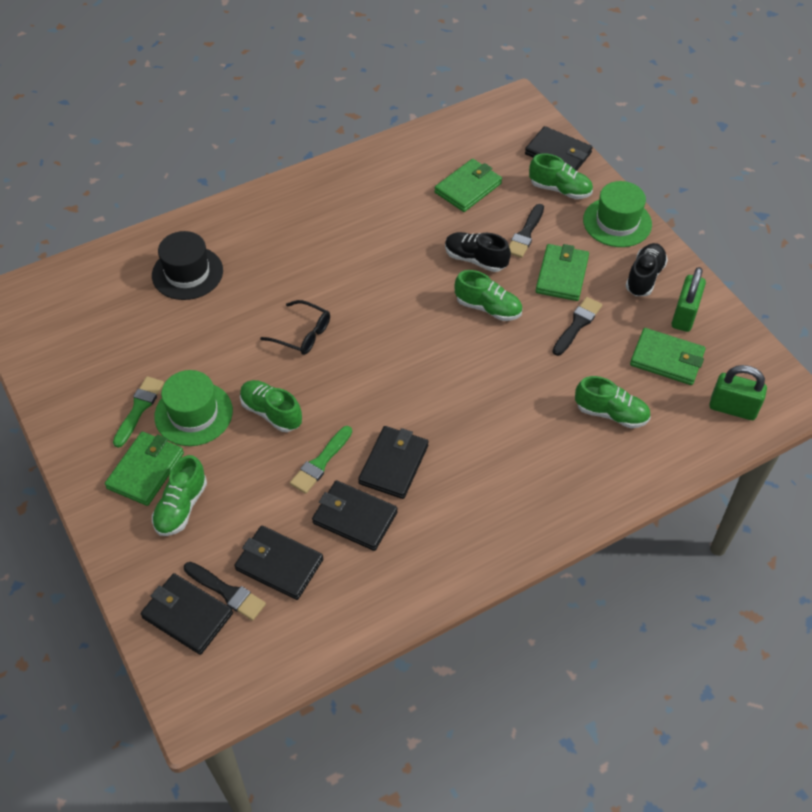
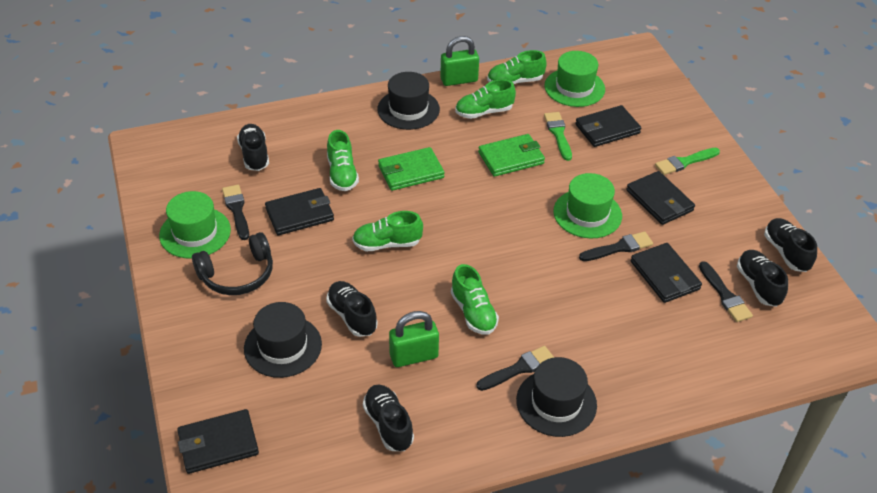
black brush: [184,562,266,621] [509,204,544,258] [552,297,602,356] = 3 -> [222,185,249,240] [476,346,554,391] [579,232,653,261] [699,261,753,322] = 4
black glasses: [260,300,330,355] = 1 -> none = 0
black hat: [152,231,223,300] = 1 -> [244,302,322,378] [378,72,440,130] [516,357,597,437] = 3
black headphones: none = 0 -> [192,232,273,295] = 1
black shoe: [445,232,511,272] [626,243,668,296] = 2 -> [237,124,269,171] [326,281,378,337] [363,384,414,451] [737,250,788,307] [764,218,817,272] = 5
green hat: [154,370,233,446] [583,181,652,247] = 2 -> [159,191,231,259] [545,51,605,107] [553,173,622,238] = 3
green wallet: [105,432,184,506] [434,159,502,212] [536,244,589,301] [630,328,706,385] = 4 -> [378,147,445,191] [478,134,545,177] = 2

